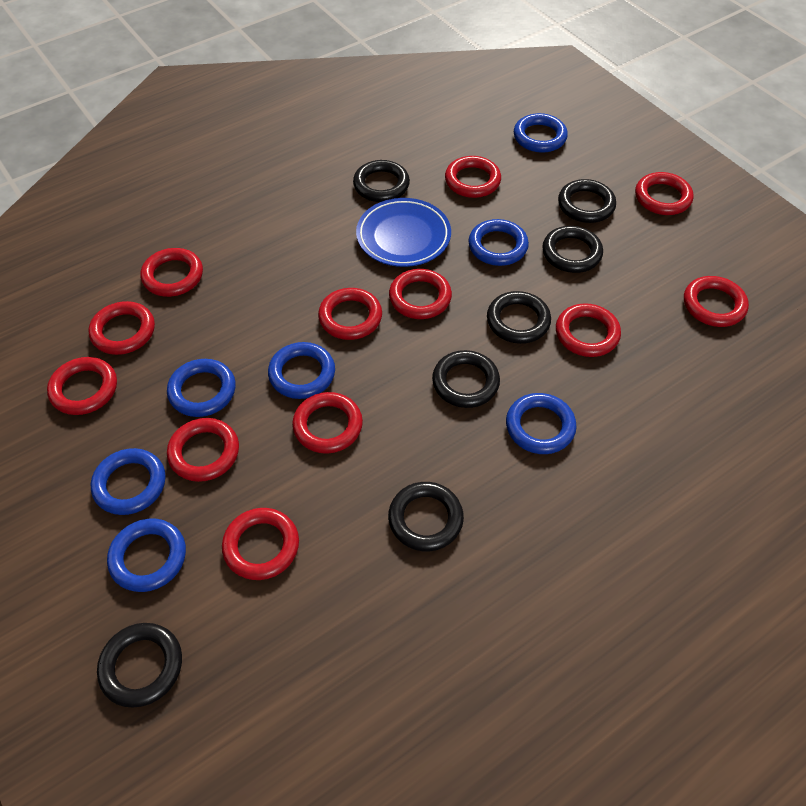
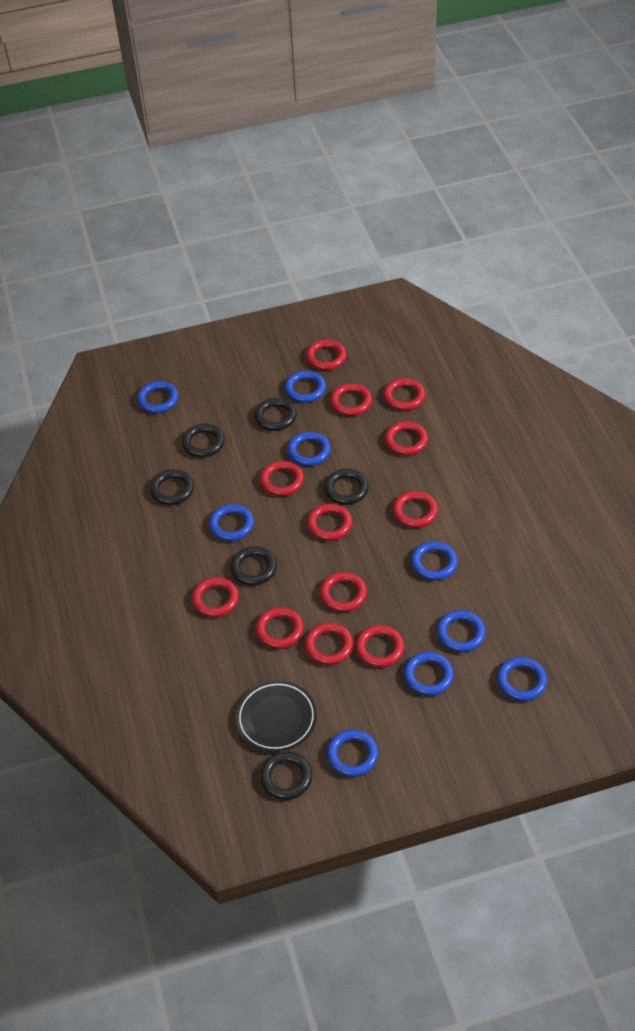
black plate: none = 0 -> [236,681,317,752] = 1
black ring: [97,623,182,707] [353,160,410,202] [388,482,464,551] [432,350,500,408] [487,291,551,344] [542,226,603,273] [558,179,616,223] = 7 -> [150,469,194,505] [182,424,225,458] [230,546,277,586] [254,398,297,431] [260,751,312,800] [324,469,369,505] = 6
blue plate: [356,198,451,267] = 1 -> none = 0
blue ring: [91,448,165,515] [107,518,186,592] [167,359,236,417] [268,342,335,399] [468,219,529,266] [506,393,576,454] [514,113,568,153] = 7 -> [137,381,179,413] [209,504,254,541] [284,371,326,403] [287,432,331,466] [326,729,378,777] [404,652,454,696] [411,541,458,581] [437,610,486,652] [497,657,547,701] = 9

